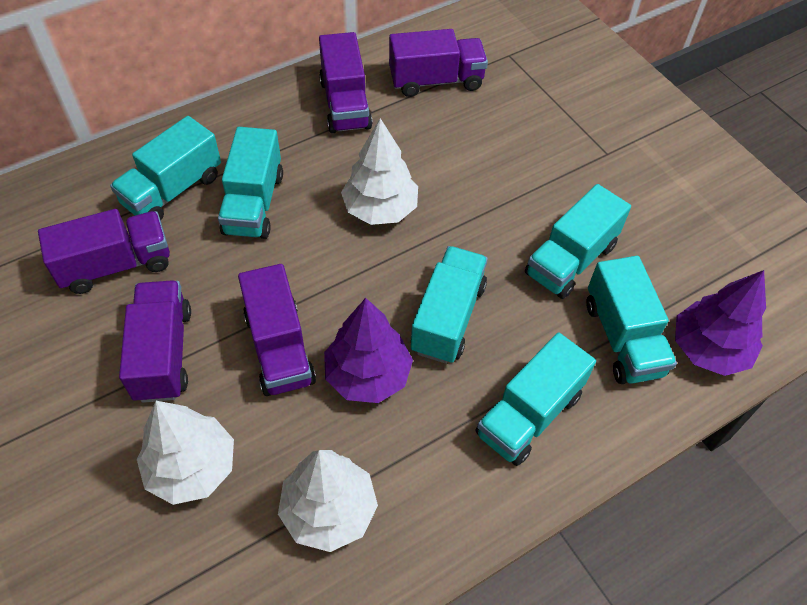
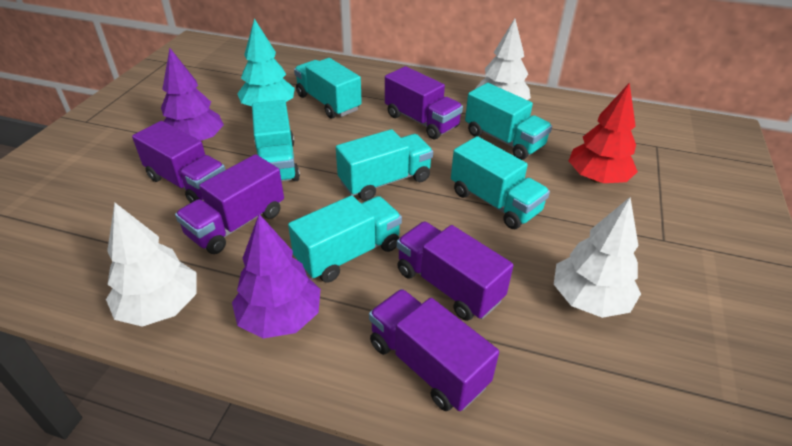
red tree: none = 0 -> [569,83,638,183] = 1
turquoise tree: none = 0 -> [237,18,295,106] = 1

